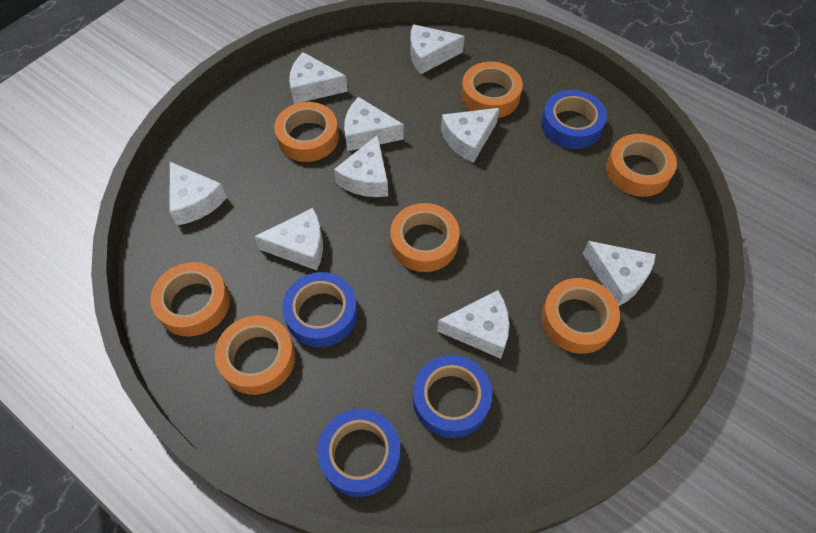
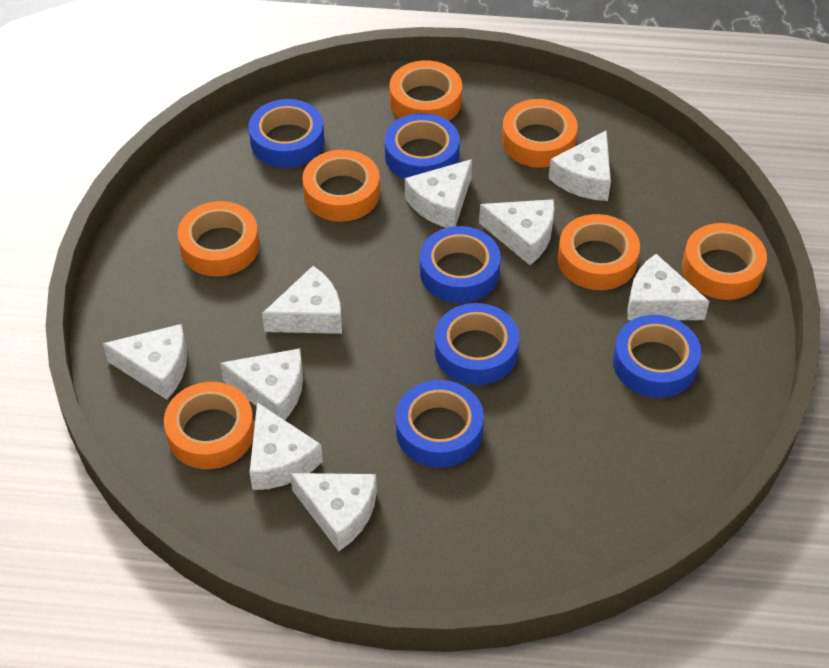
blue tape: [282,272,358,347] [317,409,401,497] [413,355,492,438] [541,90,607,149] = 4 -> [248,99,325,168] [385,113,460,179] [396,380,484,467] [420,226,501,303] [435,303,519,385] [613,315,701,398] = 6

